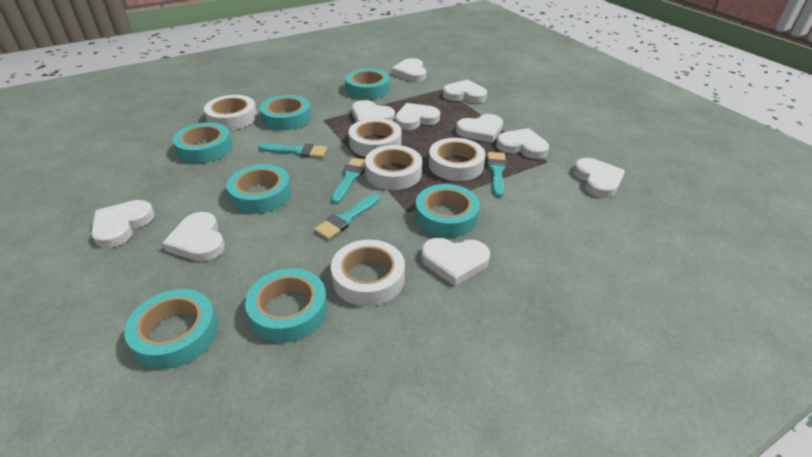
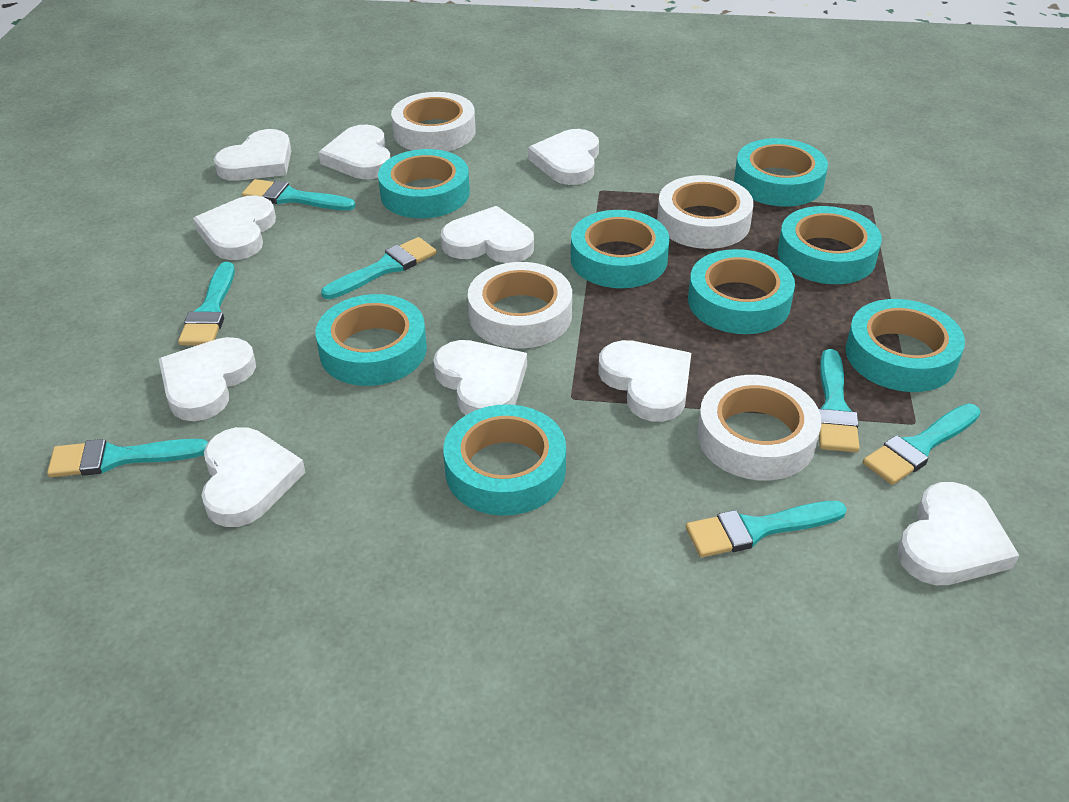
turquoise brush: [258,144,327,158] [314,194,380,240] [331,158,365,204] [487,152,507,197] = 4 -> [47,439,208,477] [178,262,235,346] [242,179,356,211] [321,237,437,299] [686,501,847,557] [819,349,860,452] [863,404,980,485] = 7
turquoise tape: [124,289,218,369] [173,122,232,163] [226,164,291,214] [245,268,328,343] [260,95,311,130] [345,68,390,99] [415,184,480,237] = 7 -> [316,294,427,386] [378,149,470,218] [443,404,566,516] [571,210,669,288] [688,249,795,334] [734,138,828,207] [778,206,882,284] [846,299,965,392] = 8
white tape: [204,95,257,130] [331,239,405,306] [349,118,401,157] [365,145,422,190] [429,138,485,181] = 5 -> [391,92,476,151] [468,262,572,348] [657,175,754,249] [697,375,821,481] = 4

